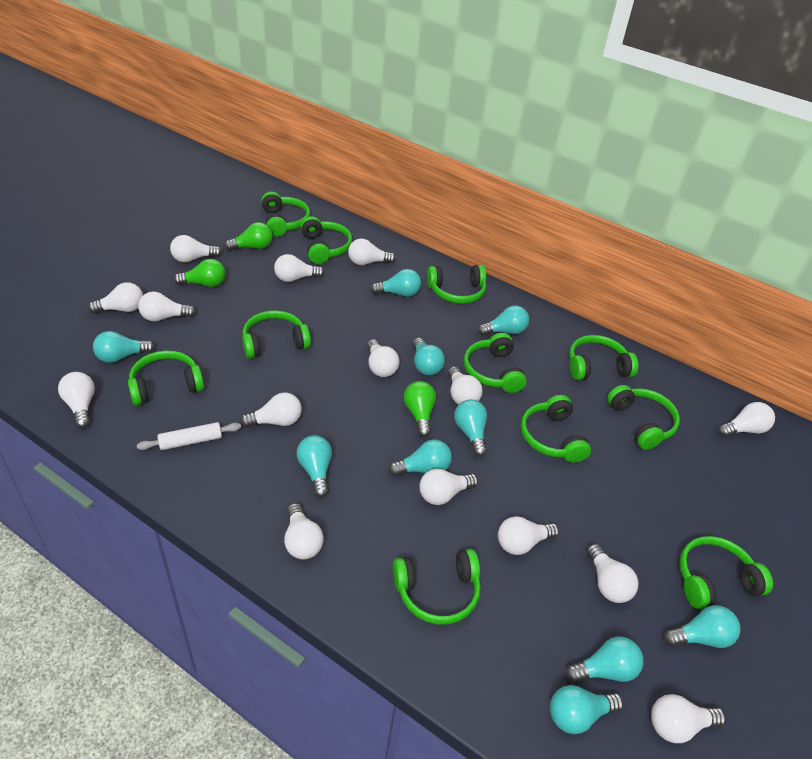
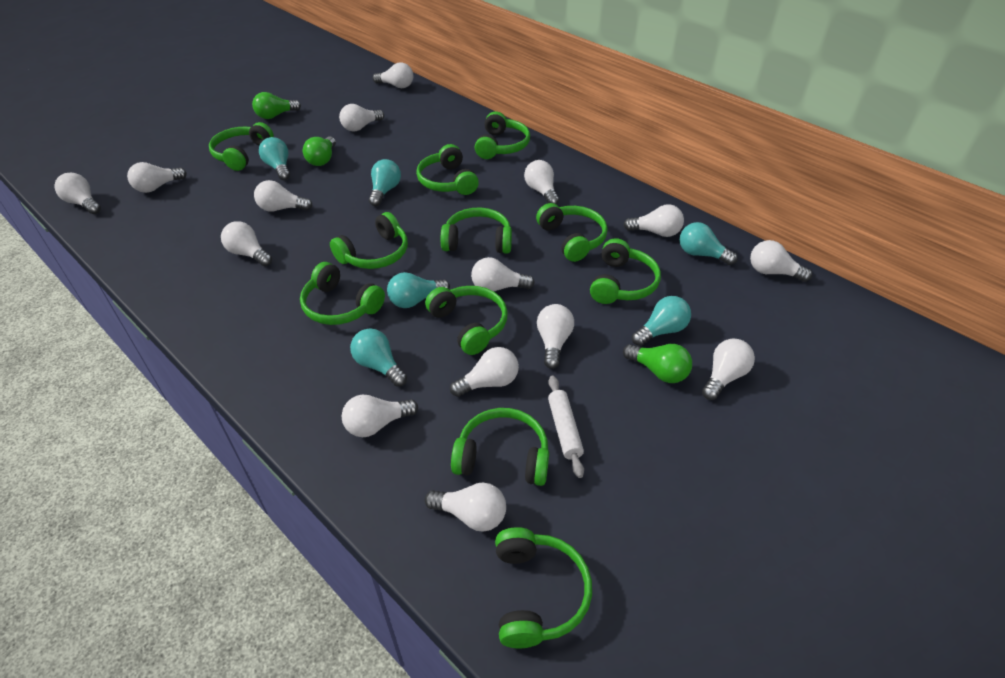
turquoise light bulb: [93,331,155,363] [296,435,332,498] [370,269,421,297] [389,440,452,476] [413,338,445,375] [454,399,487,457] [478,305,529,336] [550,685,623,734] [566,636,644,683] [664,605,741,648] = 10 -> [259,137,290,180] [350,328,407,387] [369,159,401,206] [387,272,450,308] [632,296,691,346] [680,222,738,265] = 6

